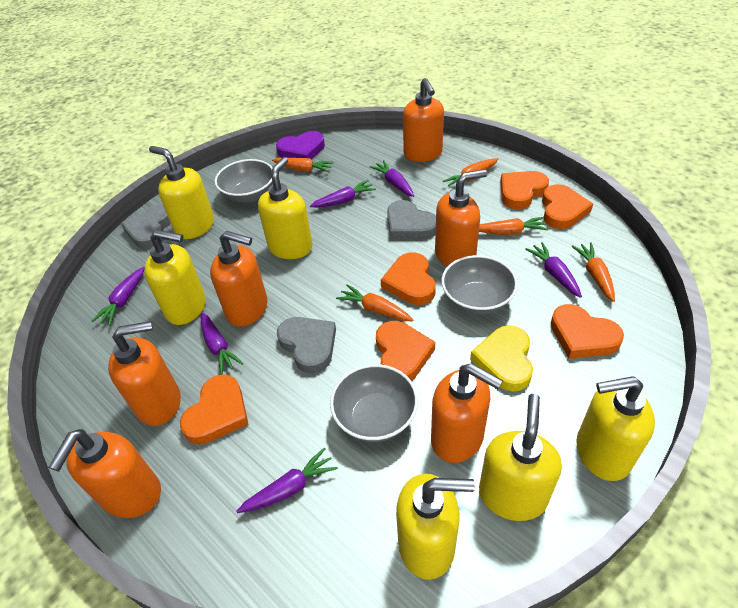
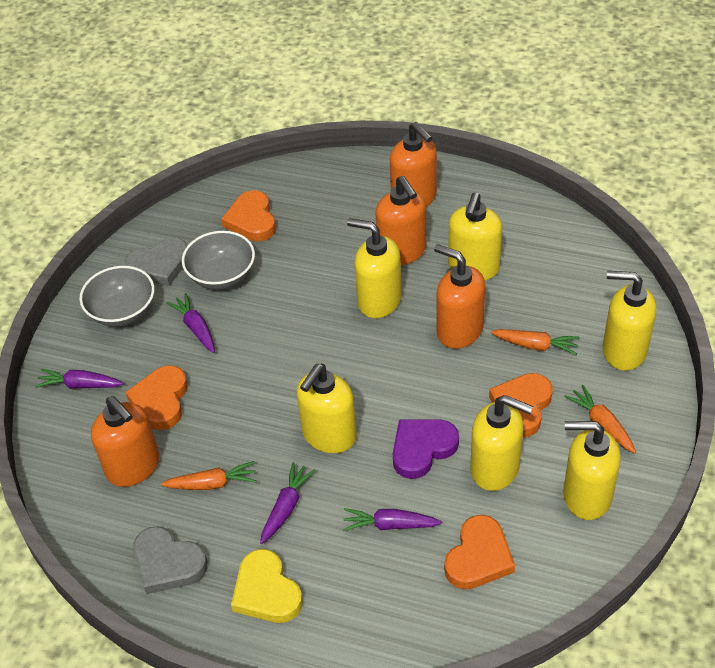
grey bowl: [215,159,273,203] [330,364,418,442] [441,255,518,315] = 3 -> [79,266,154,327] [182,231,255,290] = 2
grey heart: [121,205,170,249] [277,317,336,373] [387,200,436,239] = 3 -> [125,237,187,286] [133,526,208,594] = 2
orange carrot: [272,158,334,172] [336,284,413,321] [443,158,498,189] [479,217,548,235] [572,243,615,302] = 5 -> [161,461,257,490] [490,329,580,355] [564,385,636,453] = 3
orange heart: [180,374,248,444] [376,321,435,381] [381,252,436,305] [500,171,549,209] [542,184,593,229] [551,304,624,359] = 6 -> [125,365,188,430] [221,190,276,241] [444,515,515,589] [489,373,553,438] = 4
orange soap dispenser: [48,429,161,518] [108,321,181,426] [210,231,267,327] [403,78,444,162] [431,363,503,463] [435,169,487,267] = 6 -> [91,396,160,487] [375,176,426,265] [390,122,437,207] [434,244,485,349] = 4
purple carrot: [92,267,145,326] [201,312,243,375] [236,448,338,513] [310,180,376,207] [370,160,414,197] [525,242,582,298] = 6 -> [35,369,124,389] [167,293,215,353] [260,462,316,544] [343,508,442,531] = 4

